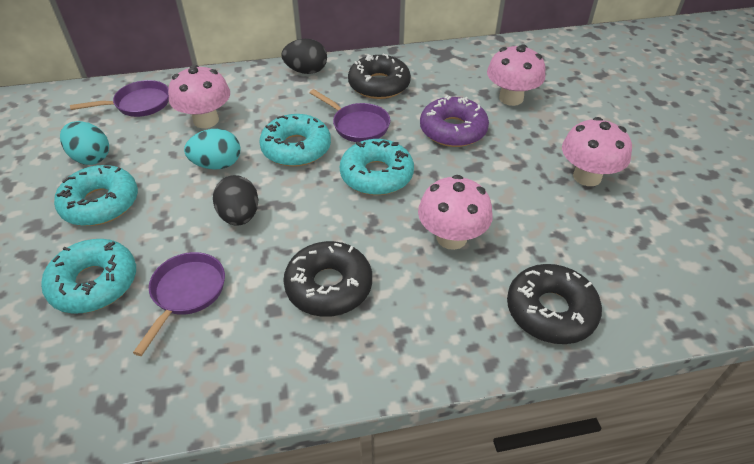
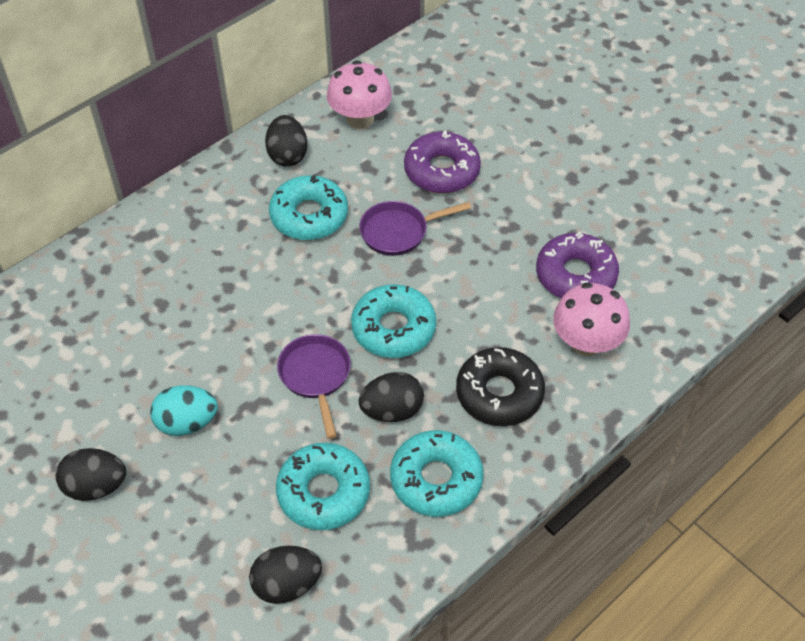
black donut: [283,241,372,317] [348,54,411,99] [507,264,602,344] = 3 -> [456,347,545,426] = 1
black egg: [213,175,258,226] [281,39,327,74] = 2 -> [56,448,126,501] [249,546,322,604] [265,115,308,167] [359,372,424,422] = 4
pink mushroom: [168,65,230,128] [418,175,493,250] [487,44,545,106] [562,117,632,186] = 4 -> [327,61,392,129] [553,282,630,356] = 2
purple donut: [420,95,489,147] = 1 -> [404,130,481,193] [536,232,619,298] = 2
purple pan: [70,80,169,117] [133,252,225,356] [310,89,390,142] = 3 -> [277,334,351,439] [359,201,471,256] = 2
turquoise egg: [60,121,109,165] [184,129,241,170] = 2 -> [150,386,218,436] = 1

